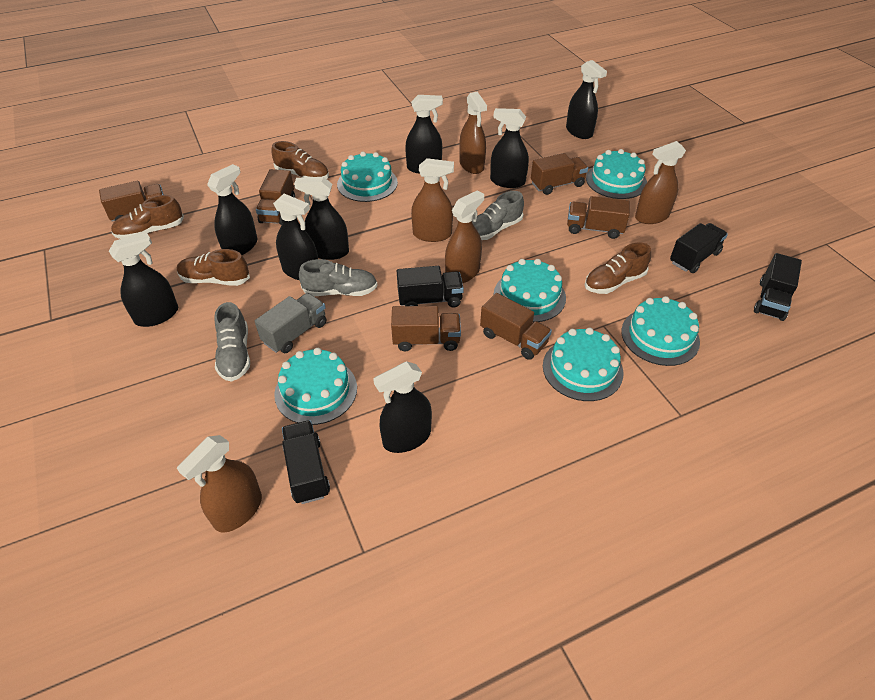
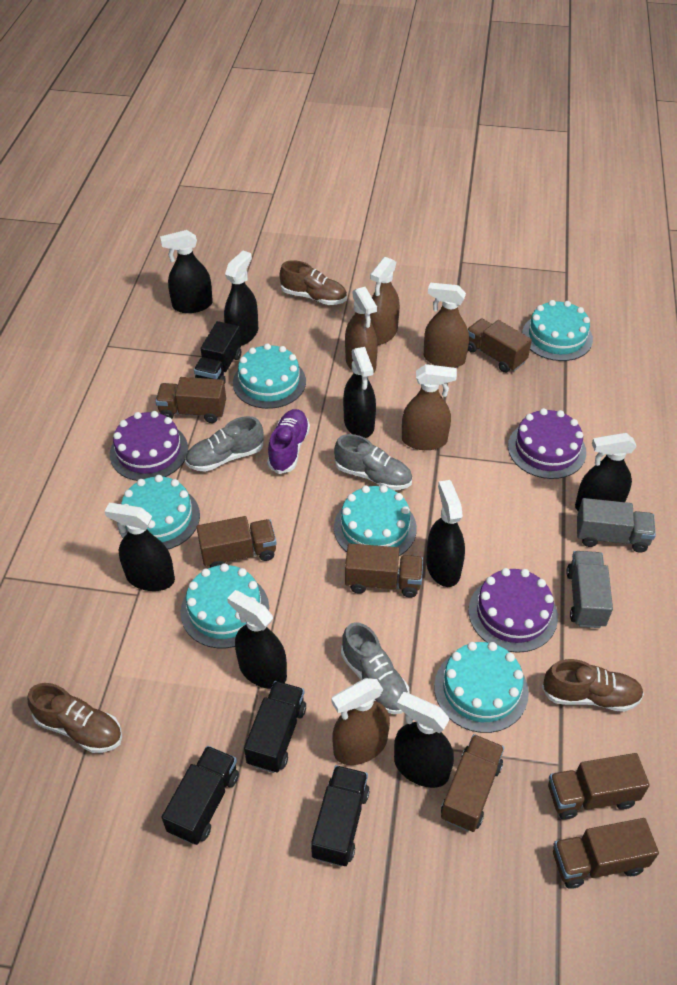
brown shoe: [111,195,184,239] [177,249,250,286] [271,141,329,179] [585,243,651,294] = 4 -> [28,683,122,753] [280,260,347,305] [542,659,644,712] = 3
brown truck: [99,181,164,222] [256,169,295,225] [391,306,461,351] [480,293,552,360] [531,153,588,195] [567,196,630,239] = 6 -> [155,377,226,423] [197,516,277,568] [345,543,423,598] [441,734,504,832] [468,319,532,373] [548,753,650,820] [553,818,659,888] = 7
grey truck: [255,293,326,353] = 1 -> [566,551,613,628] [577,498,656,552] = 2
purple cake: none = 0 -> [110,411,188,481] [469,568,558,653] [508,408,586,479] = 3
purple shoe: none = 0 -> [267,409,310,474] = 1

